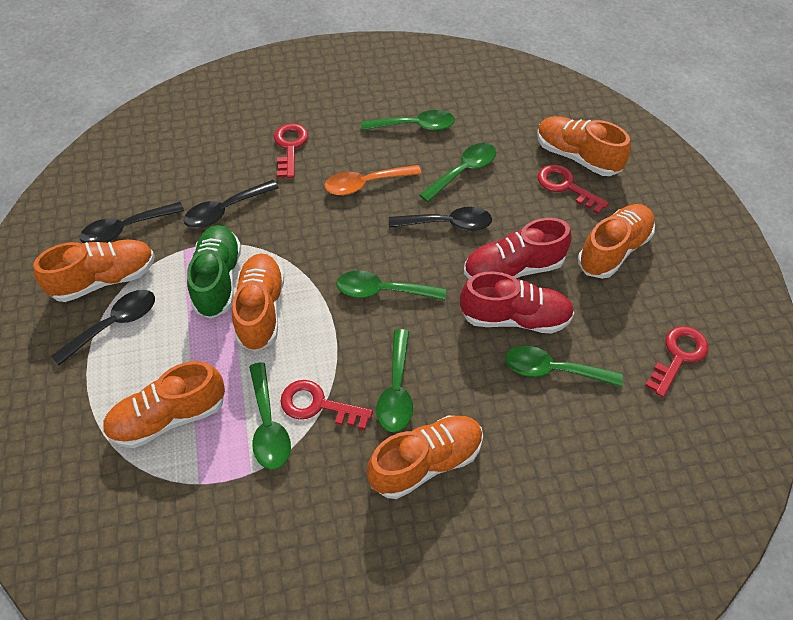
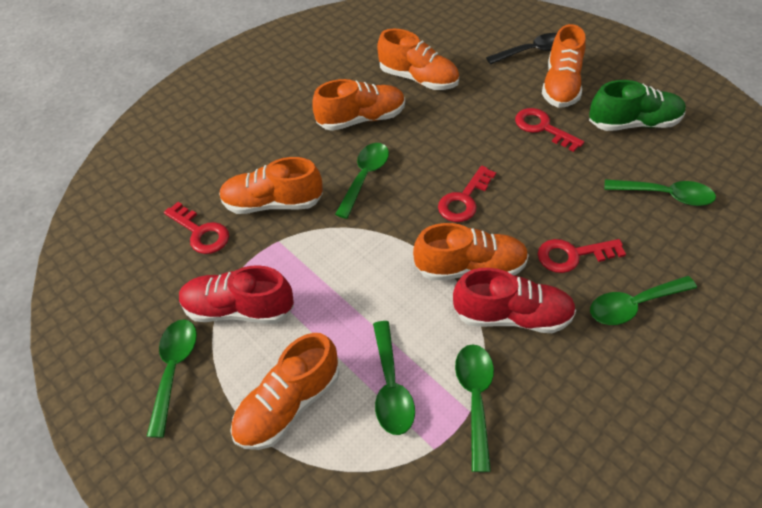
black spoon: [51,290,155,365] [80,202,184,243] [184,180,279,228] [389,207,492,231] = 4 -> [486,33,557,65] = 1
orange spoon: [325,165,422,195] = 1 -> none = 0

